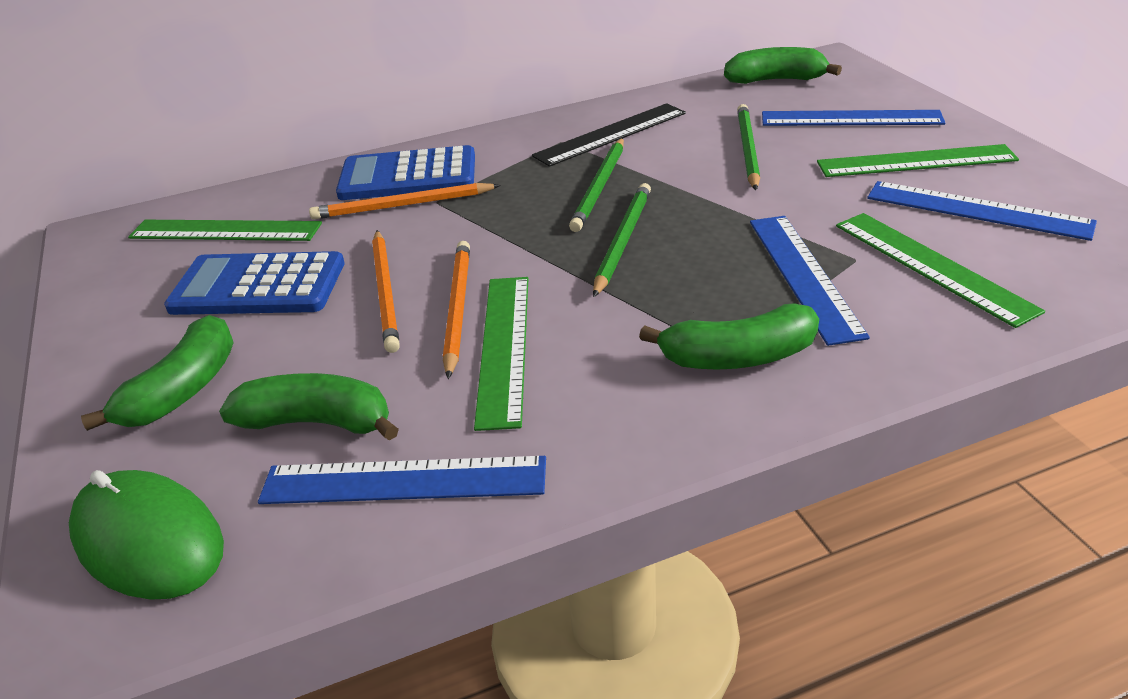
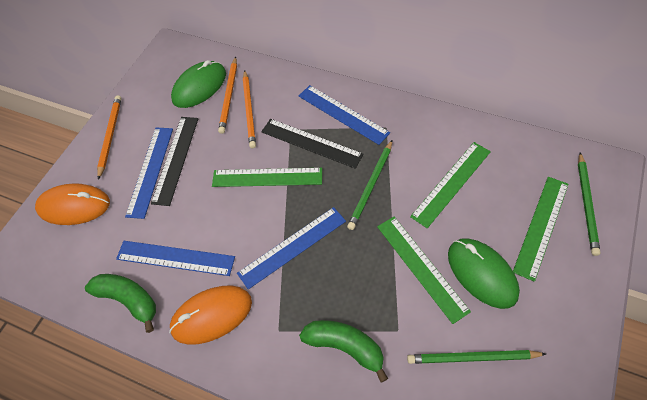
black ruler: [532,103,686,167] = 1 -> [151,117,198,206] [261,119,364,169] = 2
blue calculator: [164,251,345,315] [336,145,475,200] = 2 -> none = 0
green banana: [81,315,234,431] [219,373,399,441] [639,303,819,370] [724,47,842,84] = 4 -> [85,274,156,333] [299,320,388,382] = 2
green mouse: [69,470,224,600] = 1 -> [171,60,226,108] [448,238,520,309] = 2
orange mouse: none = 0 -> [35,183,110,225] [169,285,252,345] = 2

